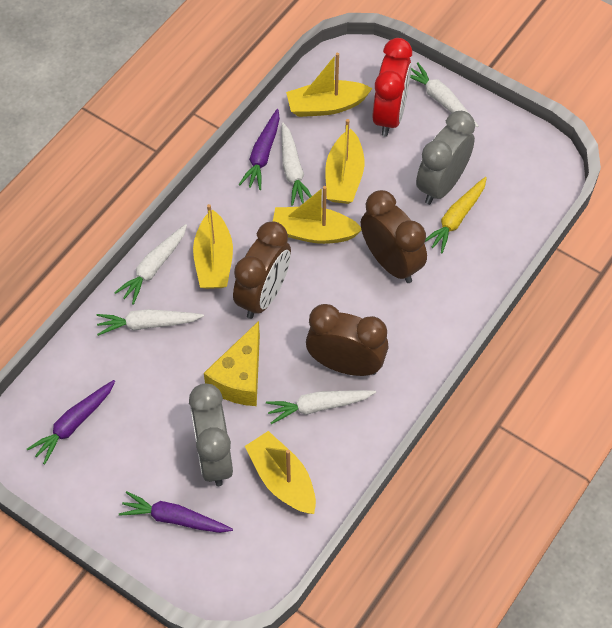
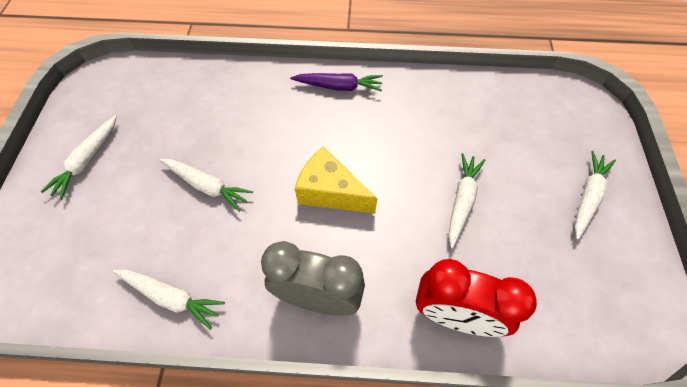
brown clock: [233,221,291,319] [306,304,389,376] [361,190,427,283] = 3 -> none = 0
grey clock: [189,384,233,486] [416,111,475,205] = 2 -> [261,241,365,316] = 1
purple carrot: [27,380,115,464] [119,491,233,533] [239,109,280,190] = 3 -> [290,73,383,92] = 1
yellow boat: [193,204,233,289] [245,431,316,514] [273,186,362,244] [286,53,373,117] [325,119,364,204] = 5 -> none = 0
yellow carrot: [425,177,487,253] = 1 -> none = 0

